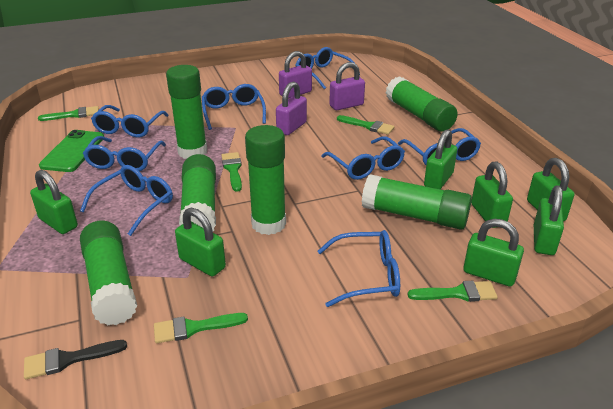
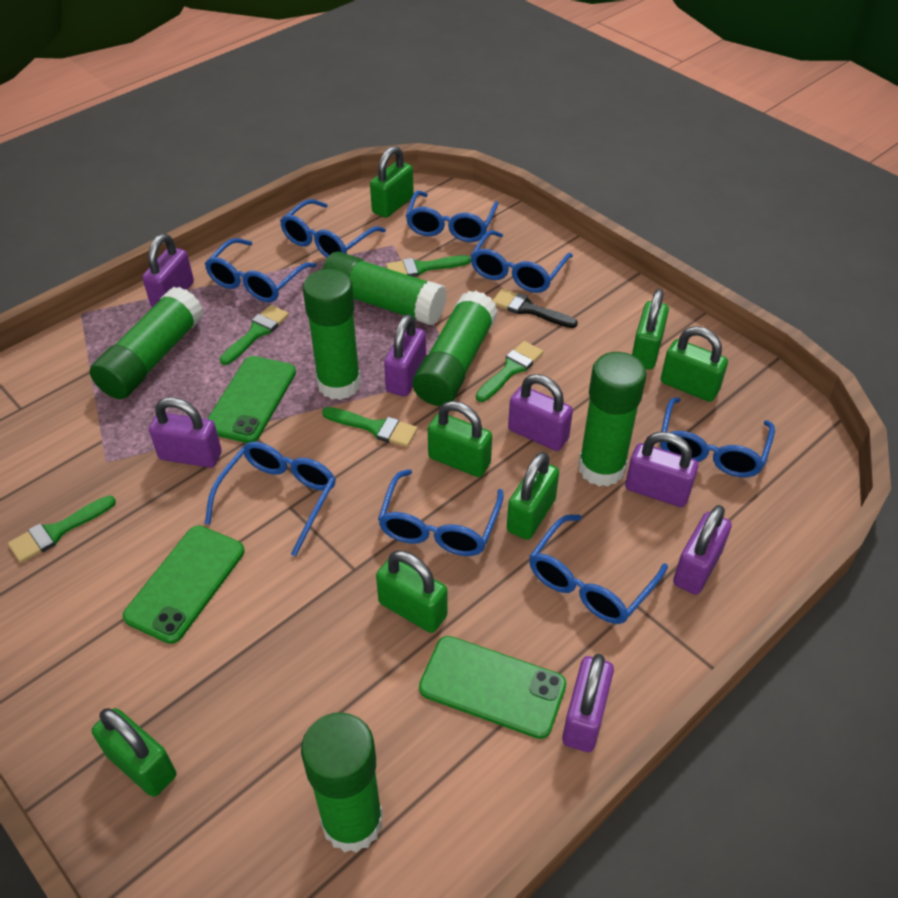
green phone: [39,130,104,172] = 1 -> [123,525,244,644] [207,356,296,443] [419,636,566,739] = 3
purple padlock: [276,82,307,135] [279,51,312,98] [329,62,365,110] = 3 -> [142,234,194,307] [149,397,222,468] [384,314,426,397] [508,374,573,451] [562,654,614,752] [625,431,698,507] [673,505,732,595] = 7

